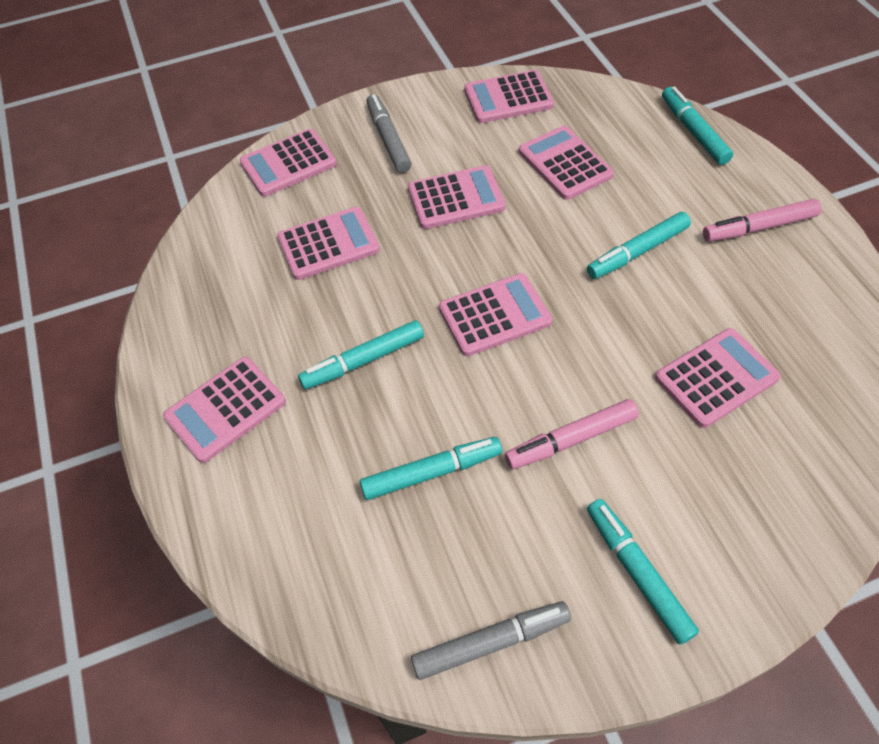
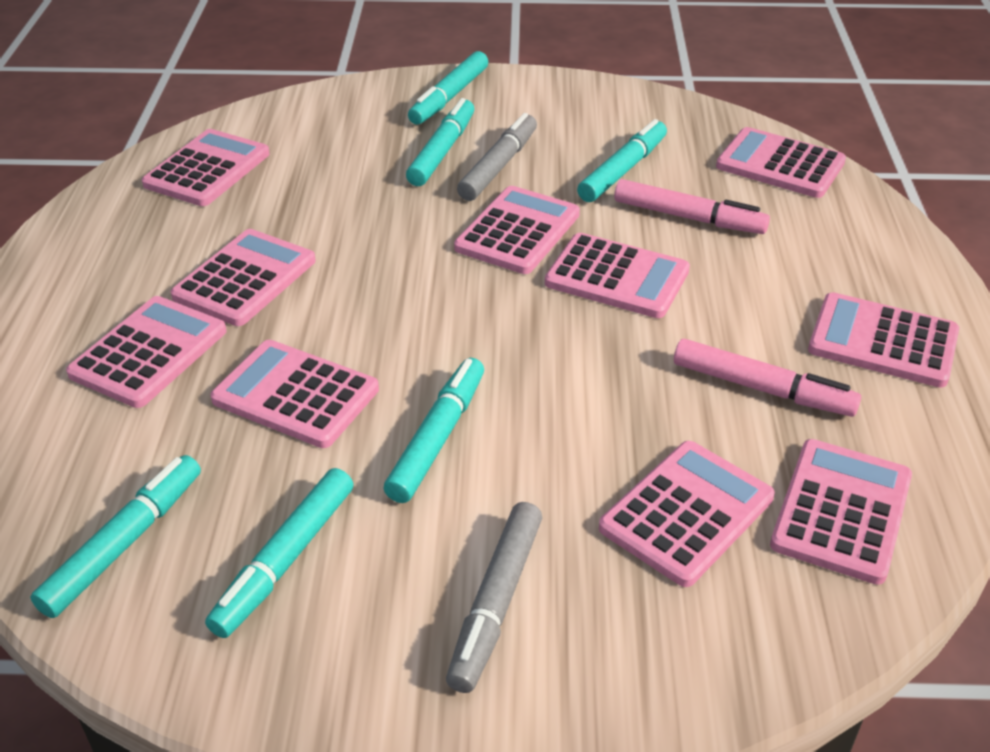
pink calculator: [163,357,286,463] [239,129,337,197] [277,207,380,280] [408,165,506,229] [439,273,552,356] [464,70,554,123] [519,126,614,200] [655,328,781,428] = 8 -> [66,296,227,408] [142,129,270,206] [171,229,316,326] [210,340,379,448] [454,186,580,274] [545,233,690,318] [599,441,775,587] [716,127,846,198] [770,439,912,585] [808,292,959,388] = 10
turquoise marker: [298,320,424,389] [360,437,502,500] [587,212,691,279] [587,499,699,645] [662,86,733,165] = 5 -> [30,455,201,618] [205,468,353,638] [384,358,484,503] [406,98,474,186] [408,51,488,125] [577,119,667,202] = 6

